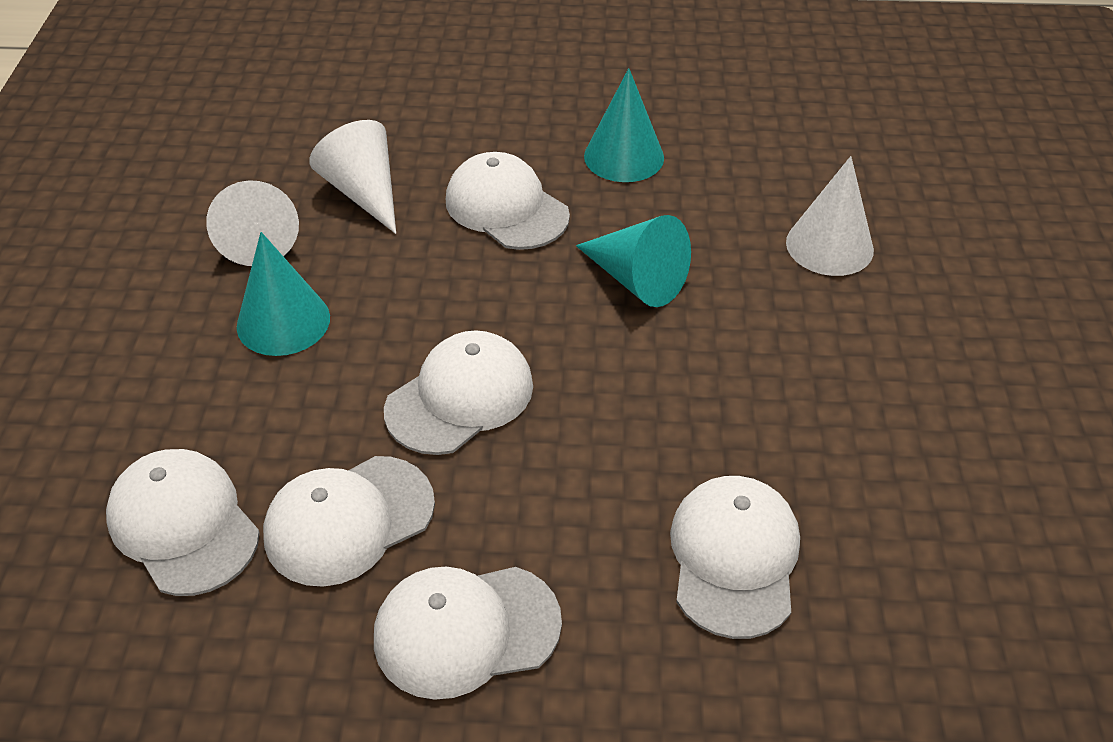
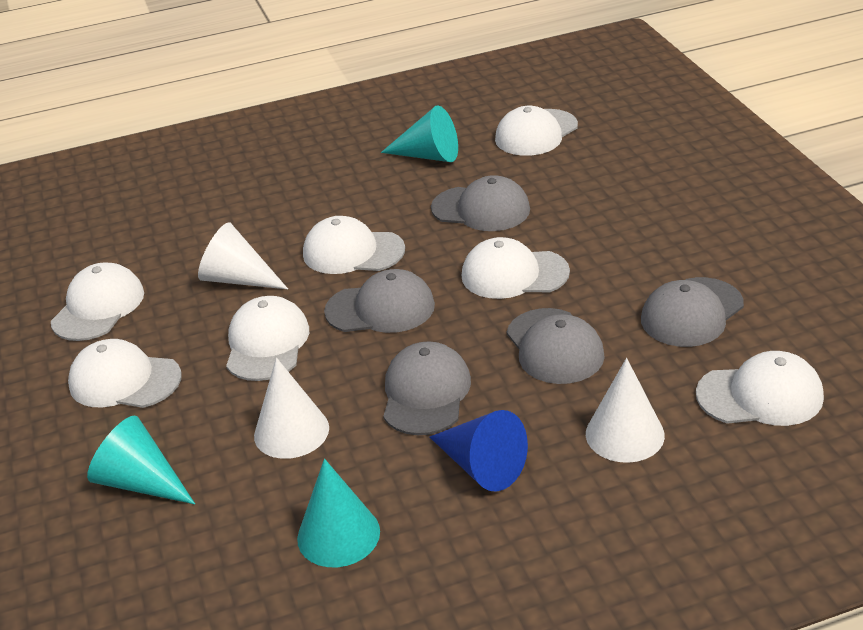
blue cone: none = 0 -> [430,410,528,492] = 1
grey cap: none = 0 -> [324,269,435,333] [383,341,471,435] [431,175,530,231] [507,308,605,384] [641,277,744,347] = 5
white cap: [106,449,260,596] [263,456,435,587] [374,567,562,700] [384,330,533,455] [446,152,570,250] [670,476,800,639] = 6 -> [51,263,144,341] [68,339,182,408] [226,296,309,381] [303,216,405,274] [462,237,570,299] [495,106,578,156] [696,351,824,426] = 7

